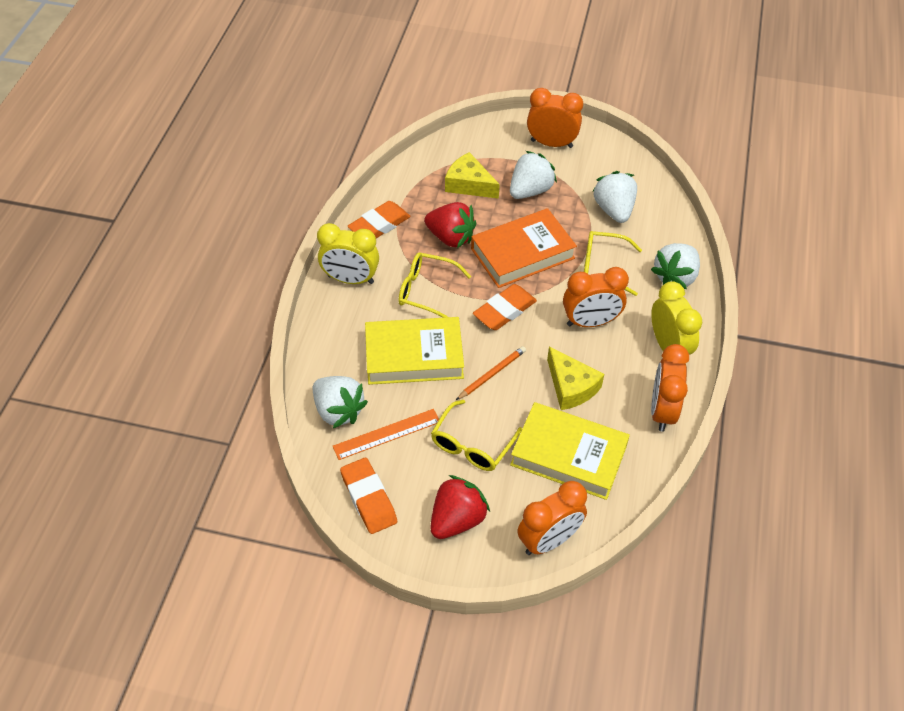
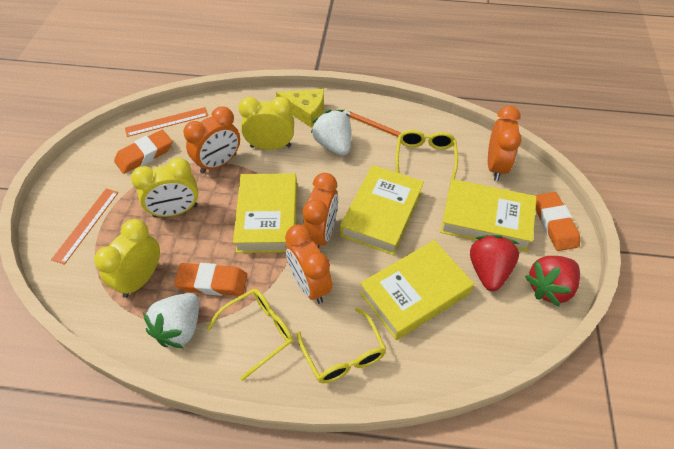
orange book: [471,208,577,288] = 1 -> none = 0
orange ruler: [333,409,439,460] = 1 -> [51,189,119,265] [125,107,208,137] = 2
white strawberry: [313,376,368,428] [510,151,557,199] [592,171,637,223] [651,243,700,289] = 4 -> [143,293,199,348] [311,110,351,156] = 2
yellow book: [365,317,464,385] [510,402,630,500] = 2 -> [233,173,297,253] [340,165,424,255] [359,240,474,340] [440,179,537,252] = 4
yellow cheese: [445,152,500,199] [547,346,604,410] = 2 -> [276,89,324,128] = 1
yellow clock: [317,223,379,284] [651,281,702,355] = 2 -> [94,219,160,298] [131,158,198,218] [239,96,294,150] = 3

